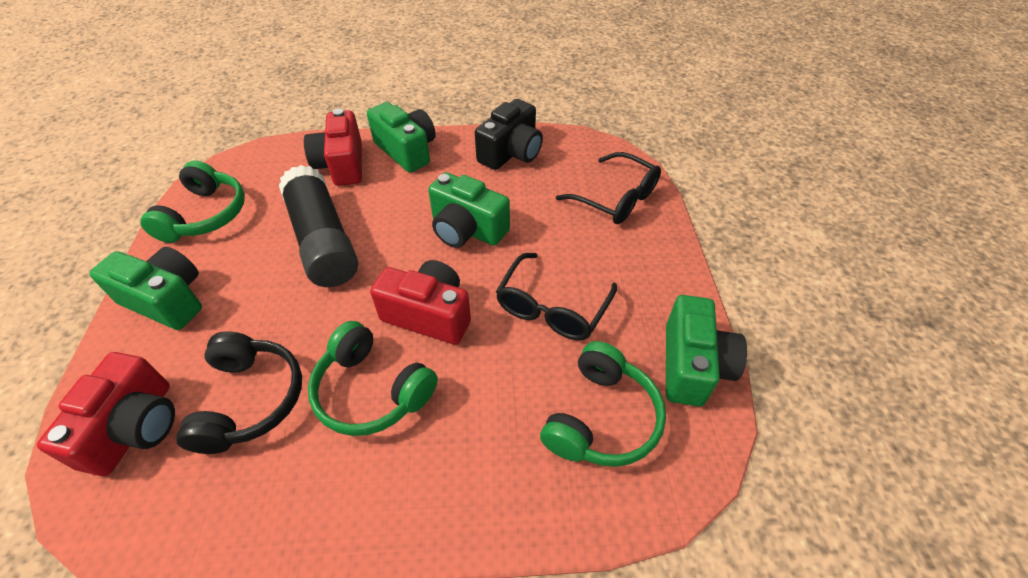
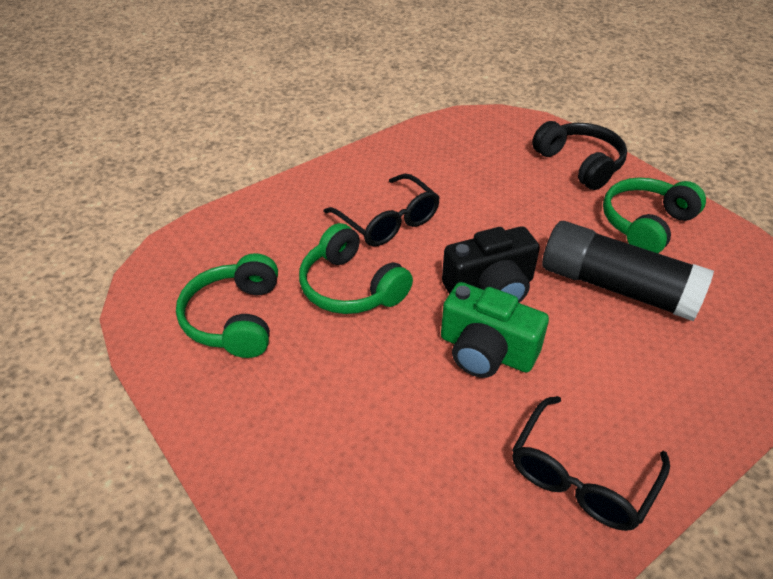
green camera: [89,247,202,330] [367,102,436,173] [428,172,510,248] [666,295,747,406] = 4 -> [441,282,549,378] = 1
red camera: [37,352,175,476] [304,109,362,186] [370,260,471,345] = 3 -> none = 0

